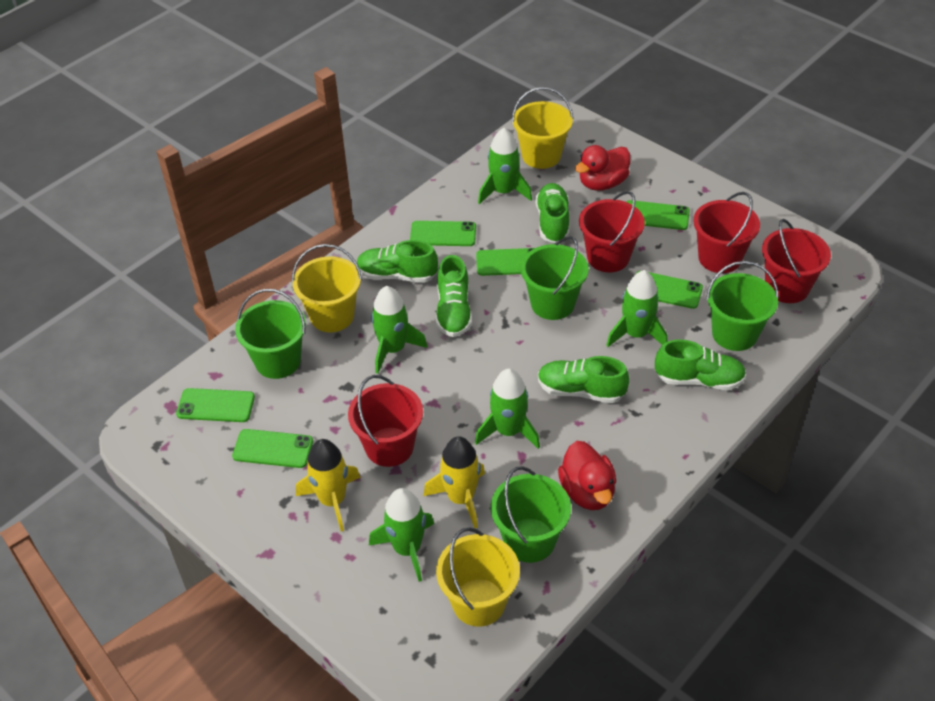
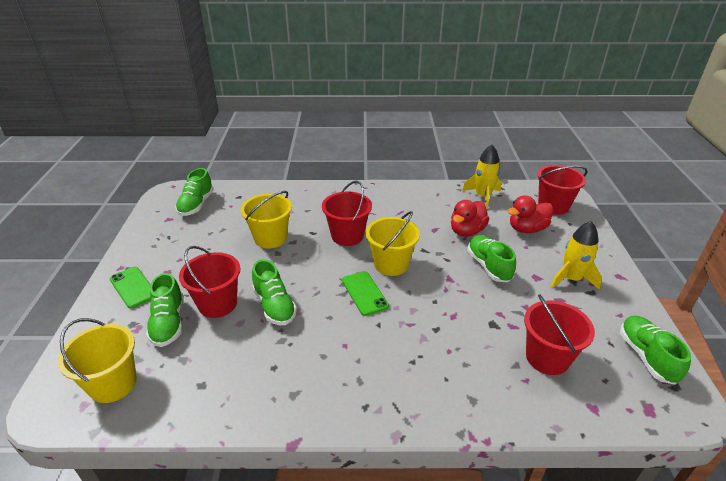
green bucket: [235,289,306,379] [491,466,571,563] [521,236,589,320] [706,261,779,351] = 4 -> none = 0
green phone: [176,388,255,422] [232,429,313,468] [410,221,476,246] [476,248,535,276] [626,200,690,230] [636,271,703,309] = 6 -> [110,267,151,309] [342,271,389,316] = 2
green rocket: [369,488,434,582] [371,286,427,374] [475,368,540,449] [478,128,532,204] [606,270,668,347] = 5 -> none = 0

